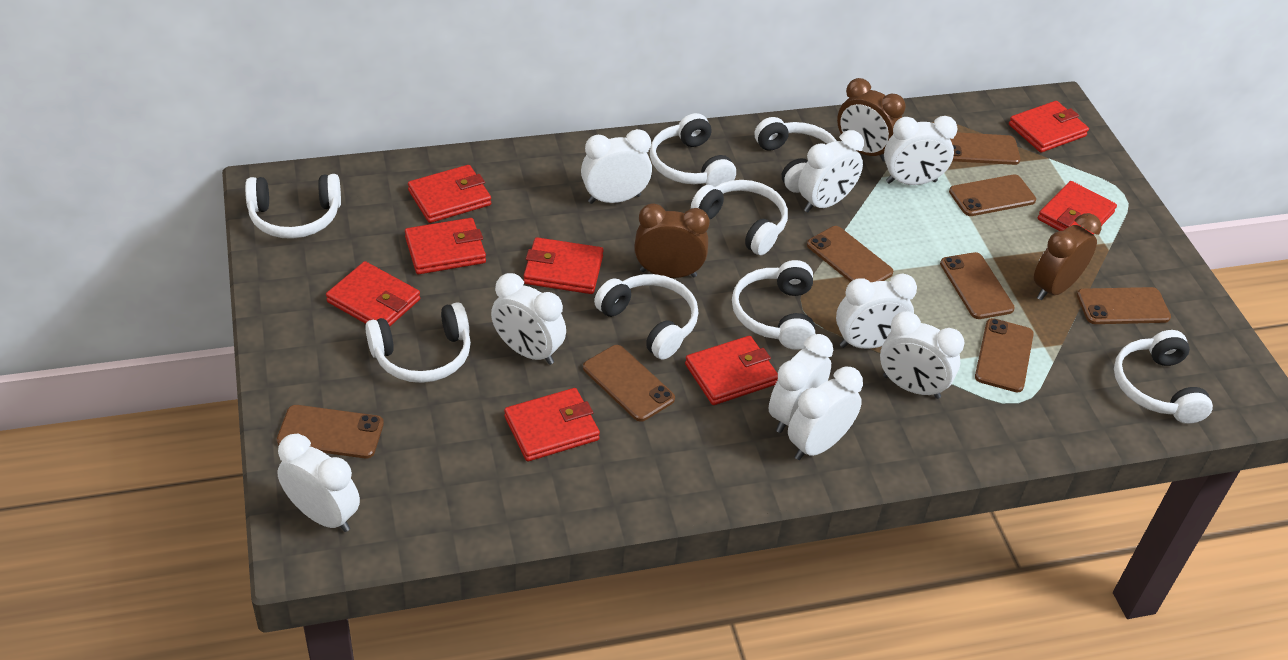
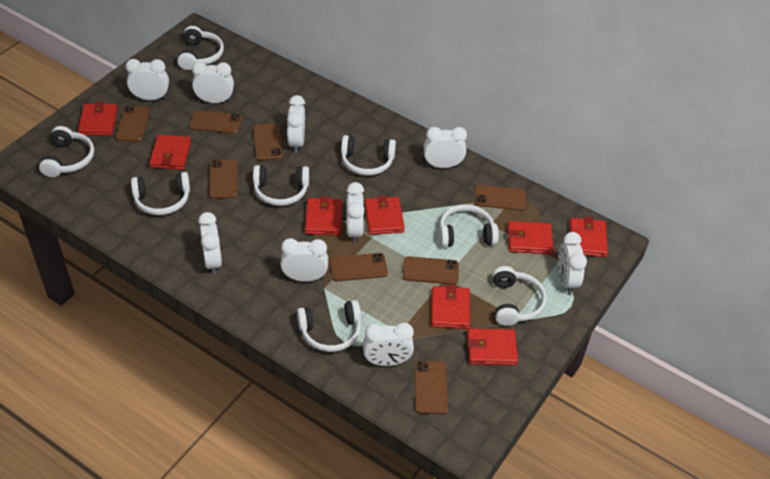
brown clock: [634,203,710,278] [837,78,906,162] [1034,213,1101,300] = 3 -> none = 0

